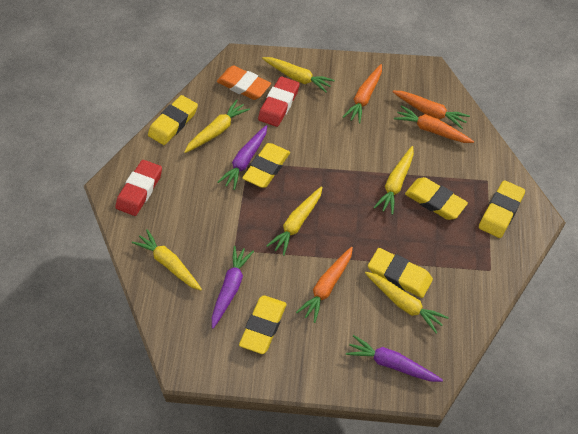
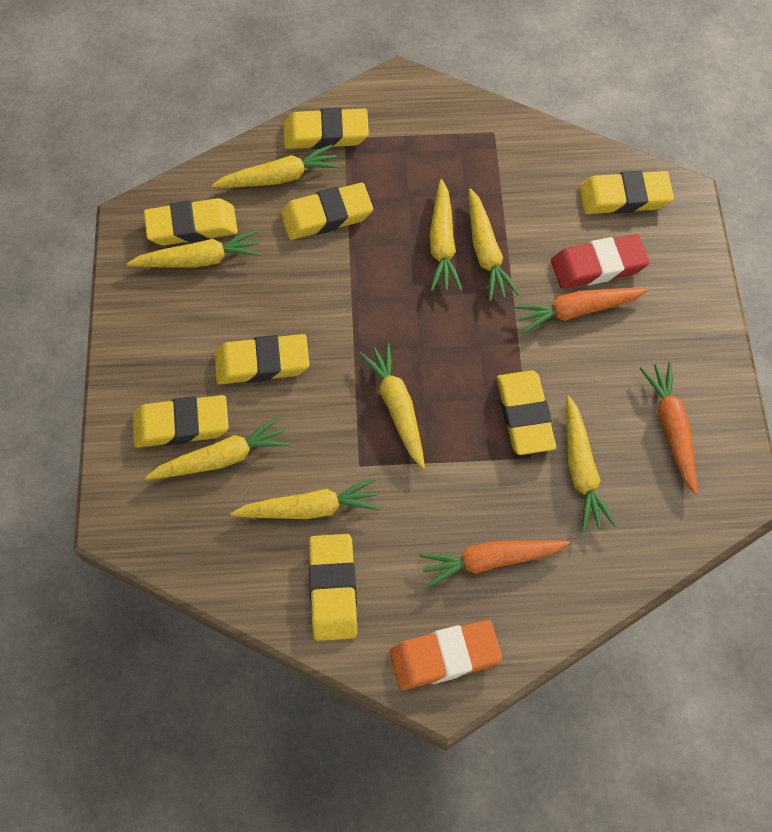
orange carrot: [296,247,353,323] [343,64,382,124] [392,91,470,129] [394,106,474,143] = 4 -> [419,540,570,588] [514,288,648,334] [640,362,697,494] = 3
purple carrot: [212,246,254,329] [217,125,267,190] [346,335,443,382] = 3 -> none = 0
red eraser: [116,160,162,216] [258,76,300,127] = 2 -> [551,234,649,289] = 1
yellow carrot: [132,229,202,291] [184,100,250,153] [262,57,335,93] [266,186,323,256] [365,272,449,334] [373,146,414,215] = 6 -> [126,230,262,267] [145,416,290,480] [211,144,340,188] [231,478,380,519] [359,342,425,469] [430,179,463,291] [469,188,520,301] [566,396,617,532] = 8
yellow eraser: [148,95,198,145] [239,295,287,354] [242,143,290,188] [368,248,433,298] [405,177,468,220] [479,180,525,238] = 6 -> [133,395,229,448] [144,198,238,245] [215,334,309,384] [281,183,373,240] [283,108,369,149] [309,534,358,641] [497,370,556,455] [579,171,674,214] = 8

